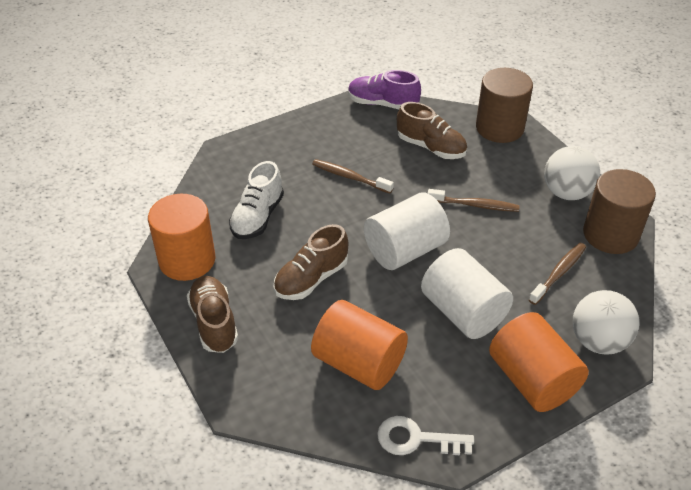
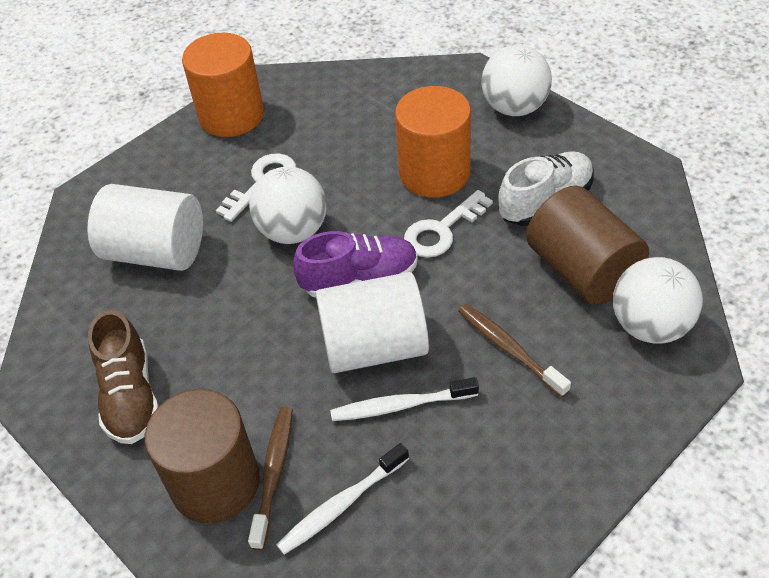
brown shoe: [187,276,238,353] [274,224,348,300] [397,102,467,159] = 3 -> [88,310,159,444] = 1
brown toothbrush: [312,159,394,193] [428,189,520,212] [529,243,586,305] = 3 -> [248,407,293,550] [458,304,571,397] = 2
orange cylinder: [148,194,216,281] [311,300,408,390] [489,312,589,412] = 3 -> [182,33,264,137] [395,86,471,198] = 2
white ball: [544,146,600,200] [573,290,639,355] = 2 -> [249,167,327,244] [481,45,552,116] [613,257,703,344] = 3
white key: [377,416,474,455] = 1 -> [216,153,296,222] [404,190,493,258] = 2
white toothbrush: none = 0 -> [276,443,409,555] [330,377,479,421] = 2

